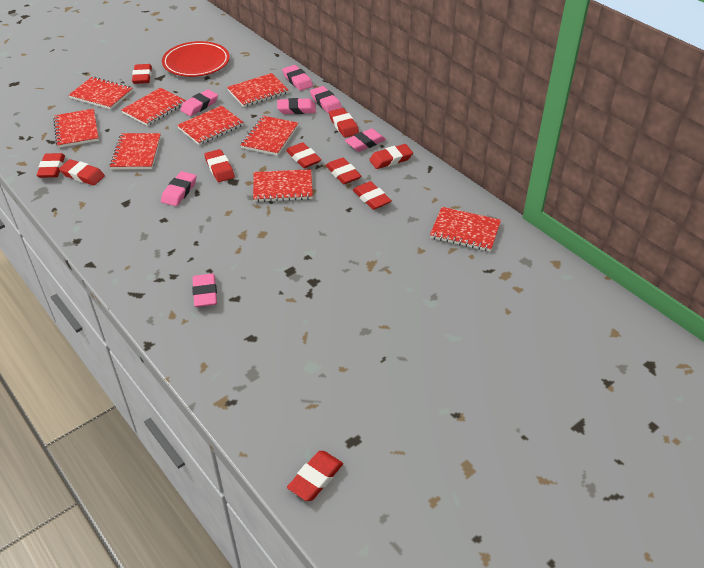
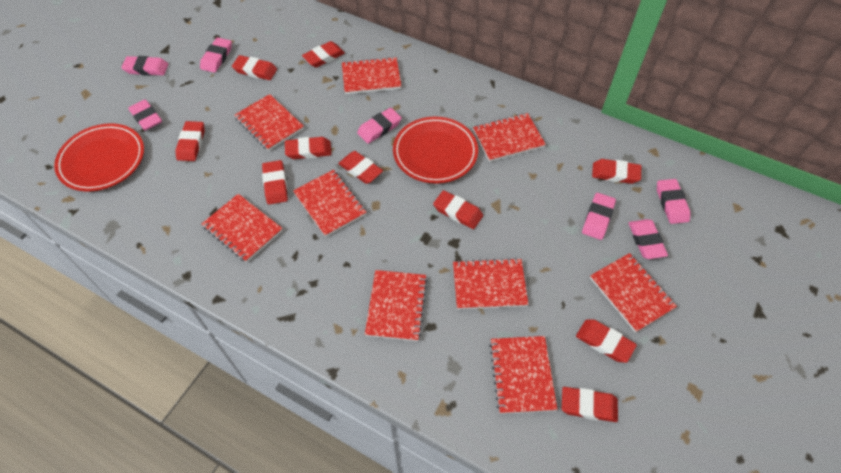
red plate: [162,41,230,77] = 1 -> [54,123,144,192] [393,117,478,184] = 2

